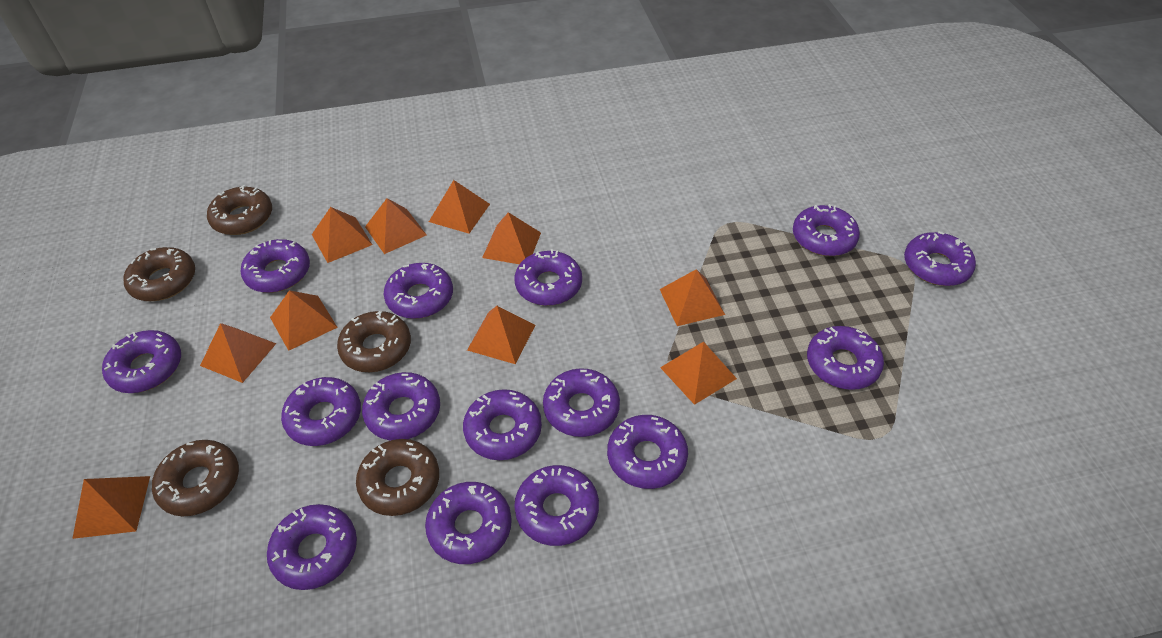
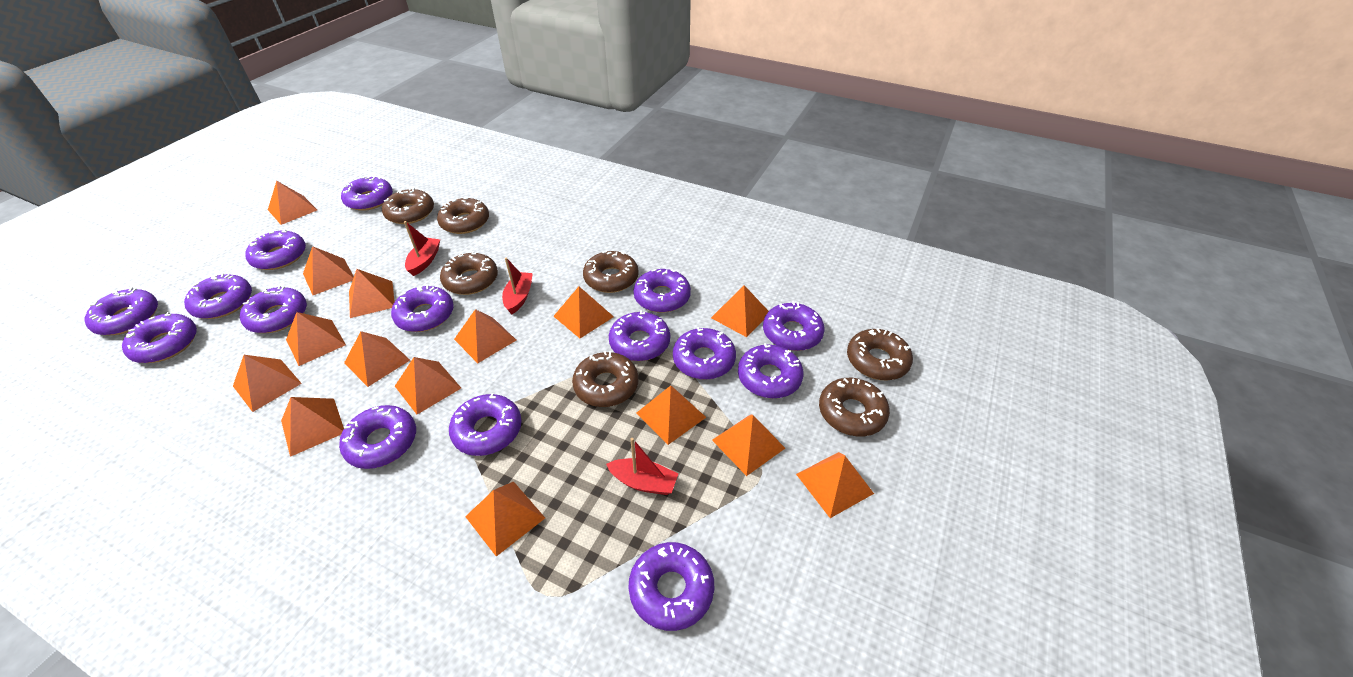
brown donut: [123,247,195,301] [152,440,239,516] [207,186,272,235] [337,311,411,372] [356,439,439,516] = 5 -> [382,188,434,224] [437,197,489,234] [440,251,498,295] [572,351,639,407] [583,251,639,293] [819,378,890,436] [847,328,913,380] = 7
orange pyramid: [72,476,150,539] [200,323,276,383] [270,290,338,351] [312,207,372,263] [365,198,427,254] [429,180,490,234] [467,306,535,364] [482,212,541,264] [660,269,725,326] [660,342,737,405] = 10 -> [233,355,302,412] [268,181,317,225] [281,397,344,457] [286,312,346,366] [303,246,354,295] [344,331,410,387] [349,269,395,318] [395,357,461,414] [454,309,516,363] [465,481,545,557] [553,286,614,338] [636,386,706,445] [711,285,769,337] [712,415,785,476] [796,452,874,518] = 15
red boat: none = 0 -> [404,221,440,276] [502,257,533,314] [606,438,678,495] = 3

